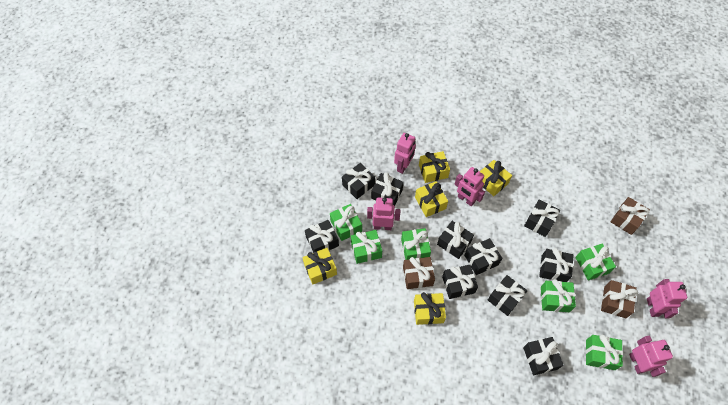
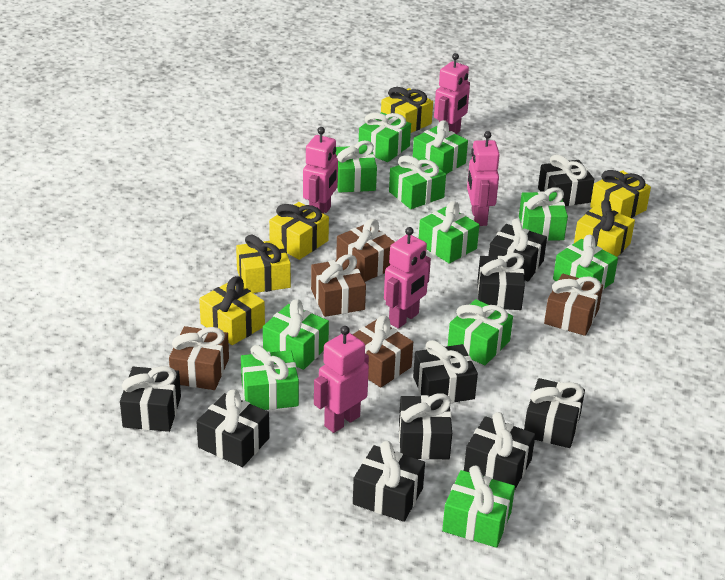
brown gift: [403,257,435,289] [601,280,638,318] [611,197,650,235] = 3 -> [169,326,229,390] [311,254,366,317] [336,219,395,282] [352,316,413,387] [544,274,603,336] = 5
green gift: [330,204,362,241] [351,230,382,264] [401,228,431,260] [541,279,576,312] [575,244,616,281] [586,334,623,370] = 6 -> [241,345,299,410] [263,299,329,370] [336,141,377,192] [359,112,411,162] [389,155,446,209] [413,120,468,174] [419,201,479,264] [442,465,515,548] [448,299,513,365] [519,187,568,241] [553,235,618,291] = 11
yellow gift: [302,248,337,284] [414,292,446,325] [415,181,448,217] [419,151,450,183] [479,160,512,196] = 5 -> [199,276,265,345] [236,235,291,293] [269,202,329,260] [381,87,433,133] [574,200,635,257] [590,170,651,218] = 6

